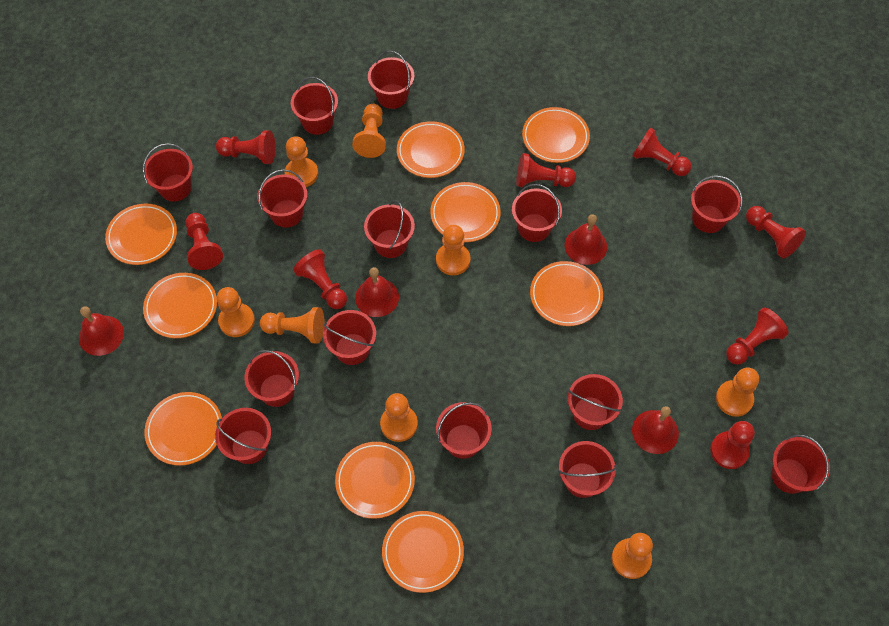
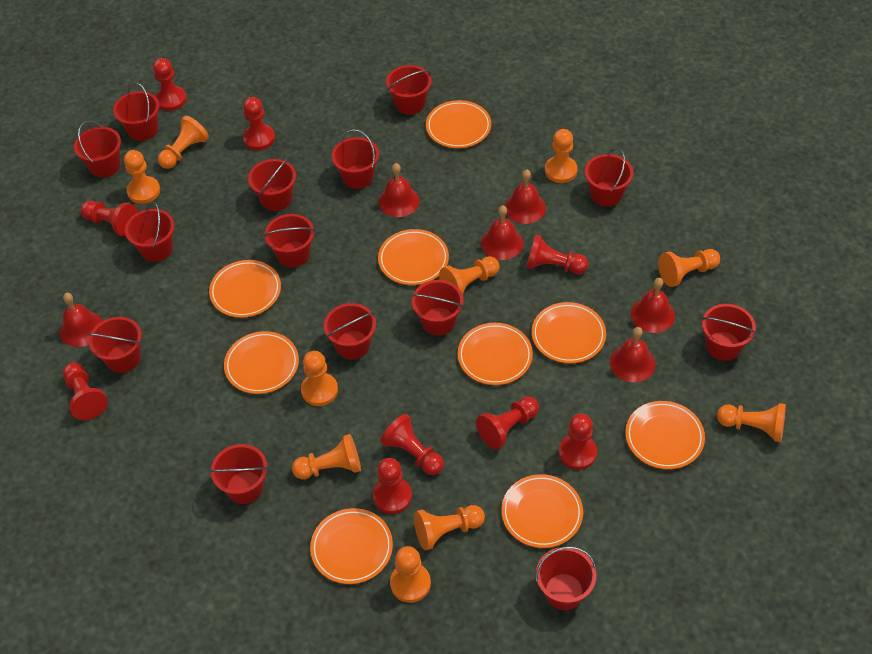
orange pawn: [217,287,255,337] [260,307,325,344] [285,136,318,187] [352,104,386,158] [380,393,418,442] [436,225,471,275] [612,533,653,579] [716,367,759,417] = 8 -> [124,150,160,204] [158,116,209,169] [292,434,361,479] [301,351,338,406] [390,546,431,603] [414,505,485,550] [439,256,500,294] [545,129,578,183] [658,249,720,287] [717,403,786,442] = 10
red bell: [79,306,124,356] [355,267,399,317] [565,214,607,265] [632,406,679,454] = 4 -> [60,293,103,347] [379,163,420,217] [481,205,523,260] [505,169,546,224] [610,327,655,382] [631,278,675,333] = 6
red pawn: [185,213,223,270] [216,130,276,164] [293,249,347,309] [516,153,576,187] [632,127,691,176] [710,421,755,469] [726,308,789,364] [746,206,806,258] = 8 -> [63,362,108,420] [80,201,138,237] [153,58,187,111] [243,97,275,150] [373,458,412,514] [380,414,444,475] [476,396,539,449] [526,234,588,274] [559,414,597,470] = 9

